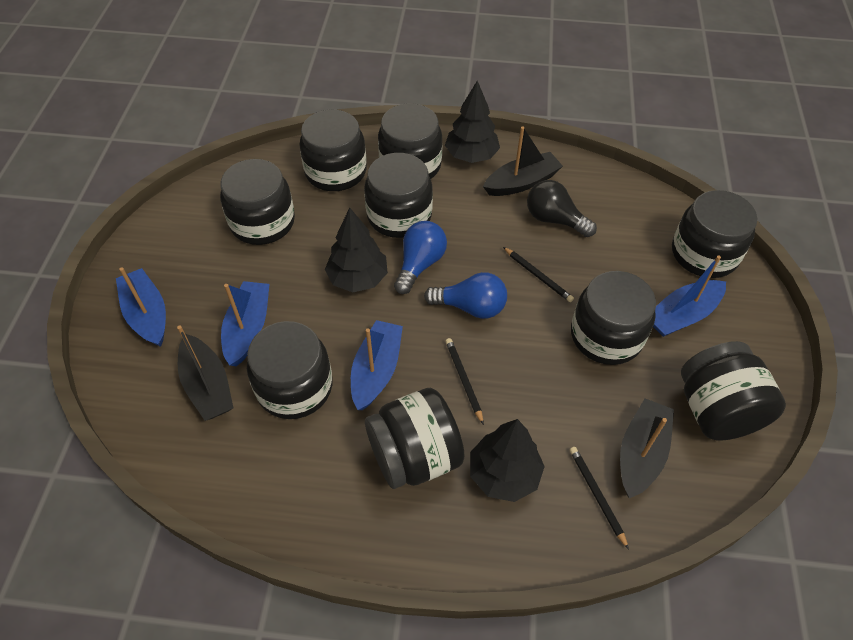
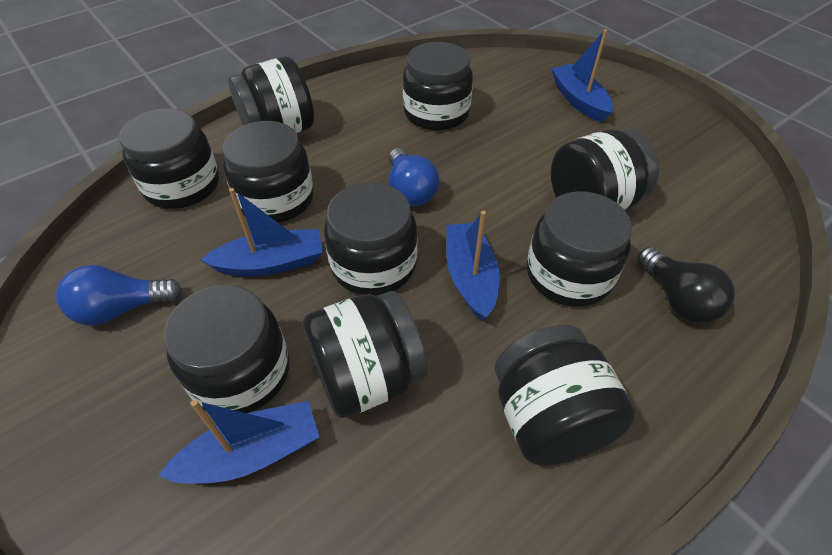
black boat: [177,325,233,421] [483,126,563,196] [620,398,674,498] = 3 -> none = 0
black jar: [220,159,295,245] [247,321,332,419] [299,110,367,191] [364,153,433,238] [365,388,465,489] [378,103,443,179] [571,271,656,365] [672,190,757,278] [681,341,786,440] = 9 -> [119,108,219,209] [164,285,289,413] [223,121,314,223] [228,57,314,133] [303,291,427,418] [324,182,417,296] [403,42,473,131] [494,325,636,466] [527,191,632,307] [551,129,659,210] = 10
black pencil: [445,338,484,425] [503,247,574,302] [570,447,629,550] = 3 -> none = 0
black tree: [325,208,388,292] [445,81,500,163] [470,419,545,502] = 3 -> none = 0

